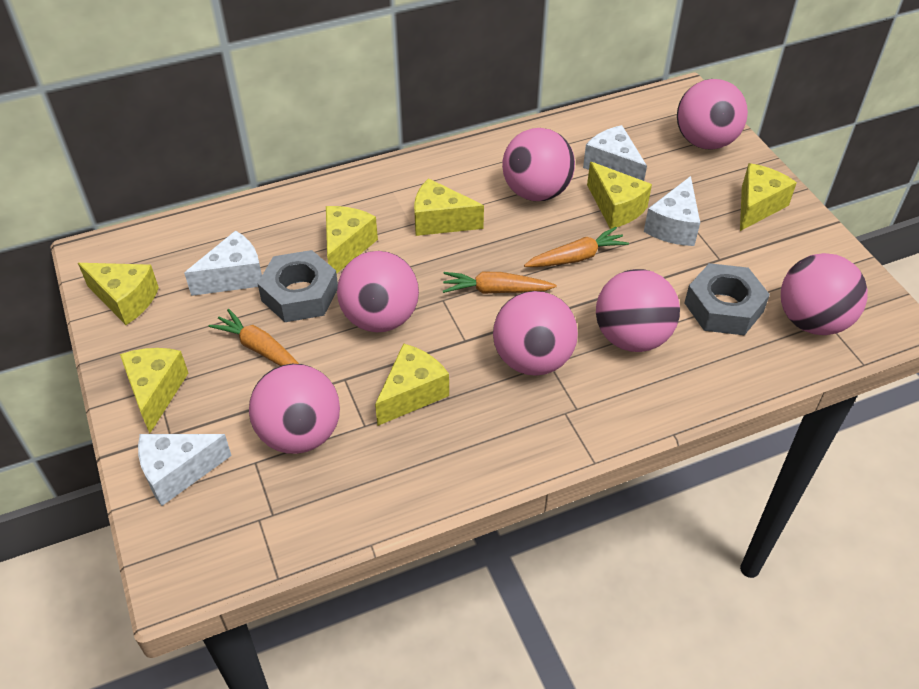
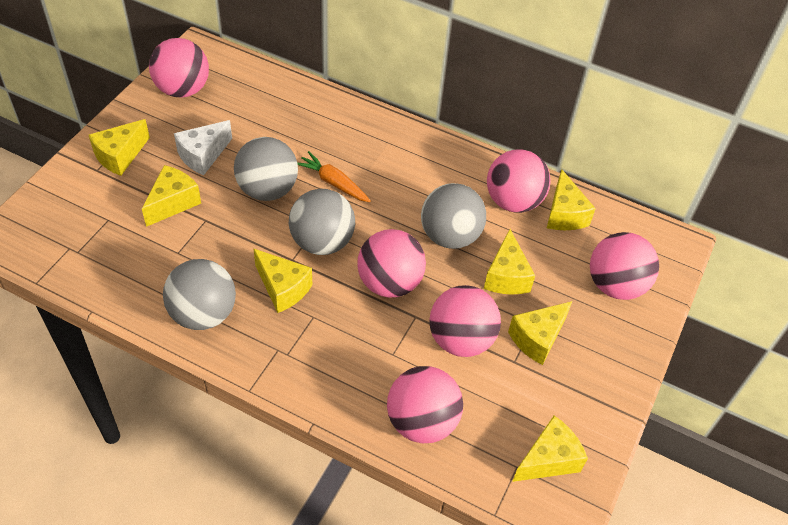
grey ball: none = 0 -> [163,259,236,330] [234,137,298,201] [289,189,355,255] [421,183,486,249] = 4
grey nut: [257,250,338,322] [684,263,770,335] = 2 -> none = 0
orange carrot: [208,309,299,366] [443,272,557,294] [524,227,629,267] = 3 -> [297,151,371,202] = 1
pink ball: [249,364,340,454] [337,251,419,332] [493,291,578,376] [502,128,575,201] [596,269,680,352] [677,79,748,150] [781,253,868,335] = 7 -> [149,38,209,98] [357,229,426,298] [387,366,463,443] [429,285,501,357] [487,149,551,213] [590,232,659,300] = 6
white cheese: [138,434,232,506] [184,230,262,296] [583,125,647,181] [644,176,700,246] = 4 -> [174,120,232,175] = 1

